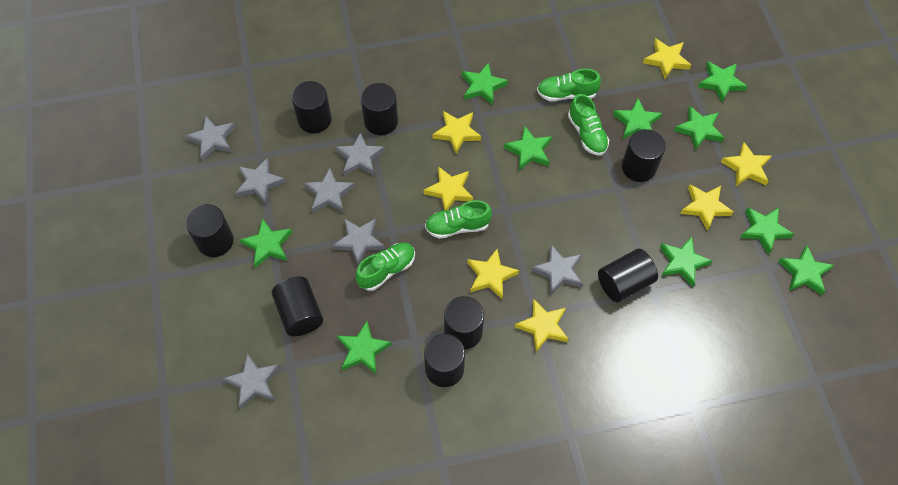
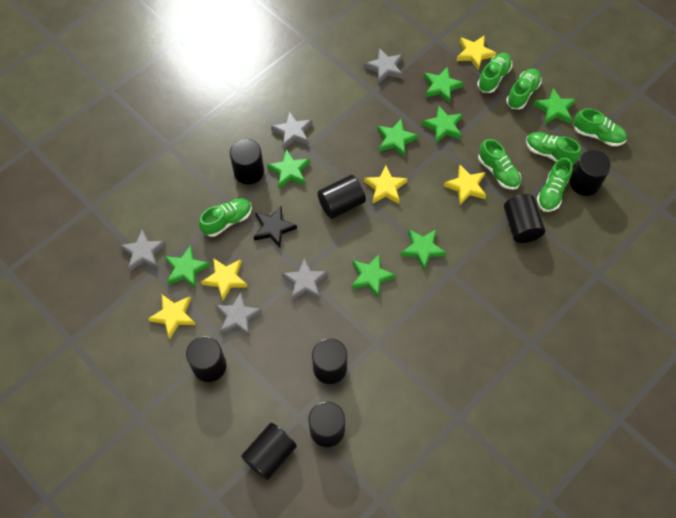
black star: none = 0 -> [254,206,297,248] = 1
green shoe: [356,243,415,291] [425,200,492,239] [537,69,601,101] [568,94,609,155] = 4 -> [199,198,252,237] [477,53,512,93] [478,139,521,190] [506,68,542,110] [526,132,581,165] [537,157,572,212] [573,108,627,146] = 7
green star: [240,218,292,268] [337,321,392,374] [462,62,508,105] [504,126,552,170] [613,98,662,139] [660,237,712,287] [674,106,724,150] [698,61,747,103] [740,208,794,255] [778,245,834,295] = 10 -> [165,245,210,289] [267,149,310,188] [351,254,396,297] [377,119,418,157] [401,229,446,270] [422,105,462,143] [424,66,464,104] [533,88,576,124] = 8
grey star: [186,116,235,161] [223,353,280,409] [236,158,286,204] [304,168,355,213] [332,219,385,266] [335,132,385,176] [531,245,583,295] = 7 -> [120,229,166,271] [215,292,262,337] [271,111,312,149] [282,258,328,300] [364,48,403,84] = 5
yellow star: [424,166,473,210] [432,111,481,154] [468,249,519,299] [515,299,568,352] [643,38,691,79] [681,184,734,231] [721,142,772,187] = 7 -> [148,295,195,339] [201,258,248,301] [364,165,408,204] [444,165,486,205] [456,35,497,71] = 5

